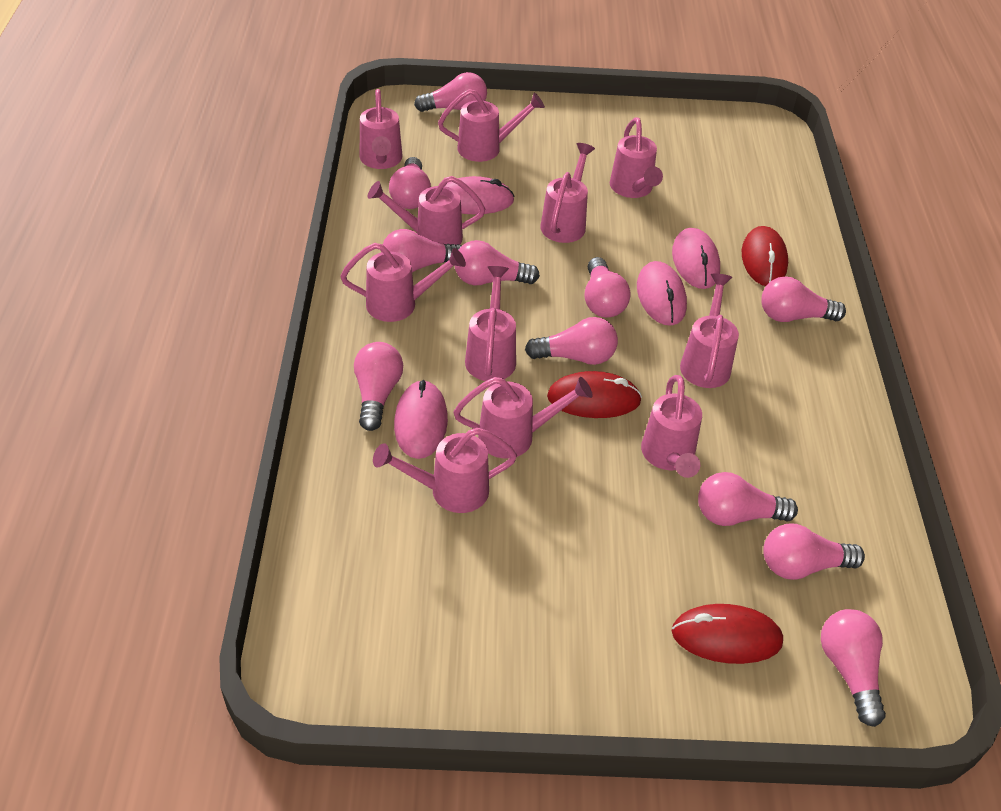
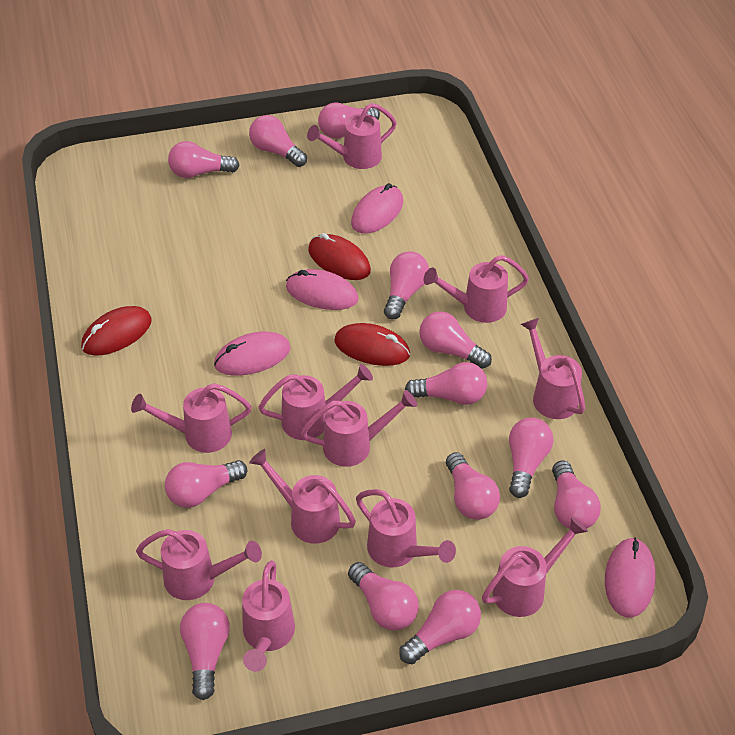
pink light bulb: [354,342,403,431] [381,229,462,272] [389,157,431,209] [414,72,487,112] [455,240,540,285] [525,317,618,365] [584,257,631,318] [698,472,798,526] [761,276,846,322] [763,523,865,580] [821,609,886,727] = 11 -> [165,460,247,508] [168,141,240,178] [180,603,230,700] [249,115,307,167] [318,103,380,139] [348,562,419,630] [384,251,429,319] [399,590,481,664] [405,362,487,405] [419,312,492,369] [446,452,500,520] [509,417,553,498] [552,461,601,529] = 13

